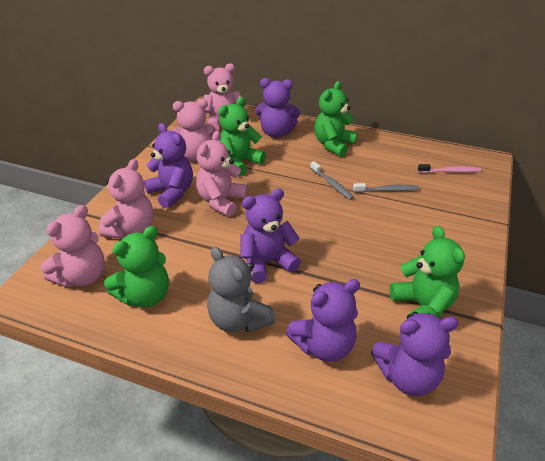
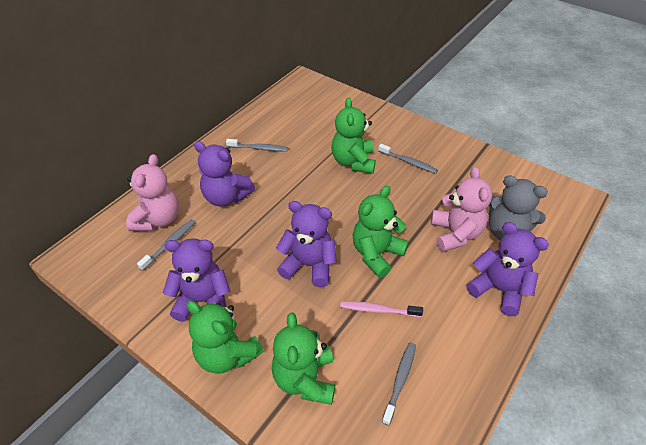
grey toothbrush: [310,161,354,200] [353,183,419,193] = 2 -> [137,219,196,271] [226,139,288,152] [378,144,438,174] [382,342,416,426] = 4
pink teddy bear: [41,205,105,287] [99,159,154,239] [172,99,217,161] [196,131,247,217] [203,63,246,131] = 5 -> [126,154,179,231] [431,167,493,252] = 2
purple teddy bear: [144,123,193,208] [241,188,301,283] [255,78,300,138] [286,279,360,362] [371,312,459,396] = 5 -> [163,238,230,322] [194,141,255,207] [276,201,337,287] [466,222,549,316] = 4

